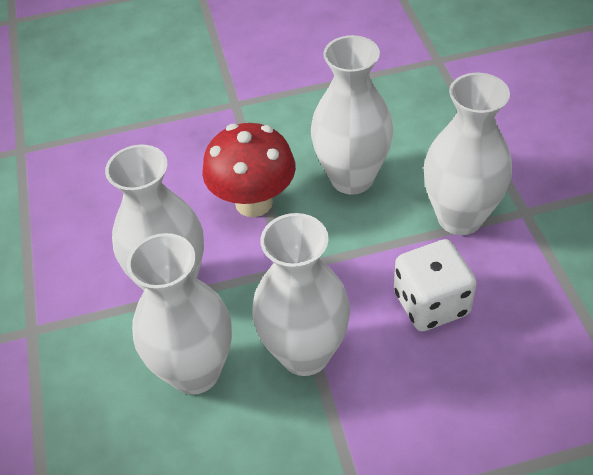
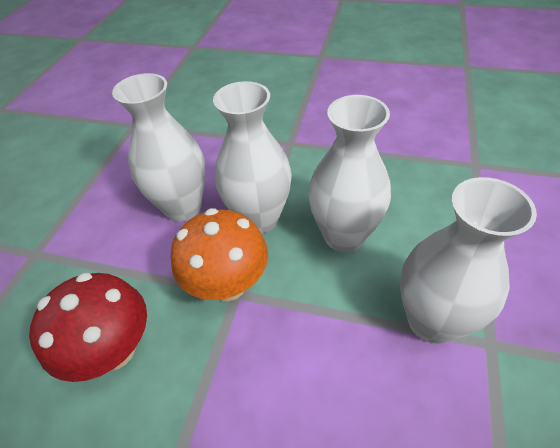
orange mushroom: none = 0 -> [171,208,268,301] = 1
white dice: [394,239,477,332] = 1 -> none = 0
white vase: [105,145,204,290] [127,233,232,395] [252,213,350,376] [311,35,393,194] [424,73,512,235] = 5 -> [112,73,206,221] [213,81,292,234] [308,95,391,253] [400,177,537,343] = 4

